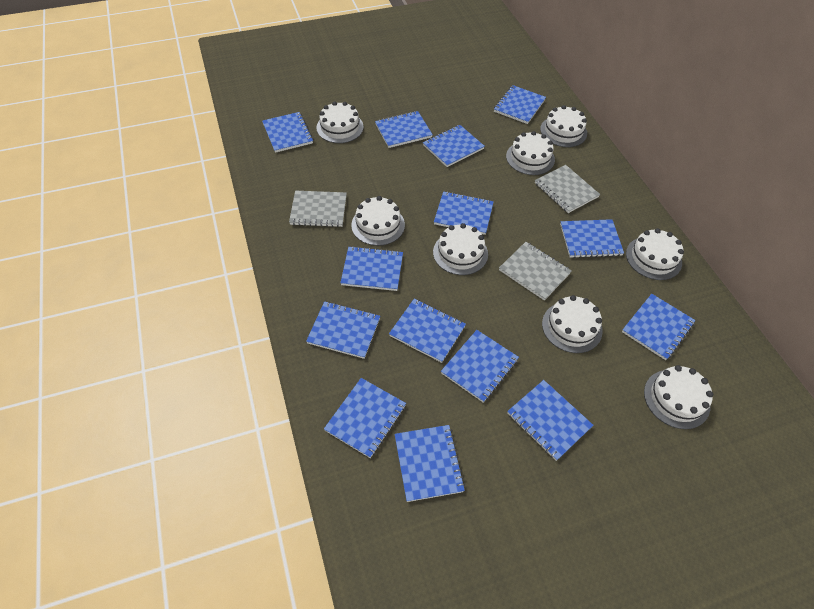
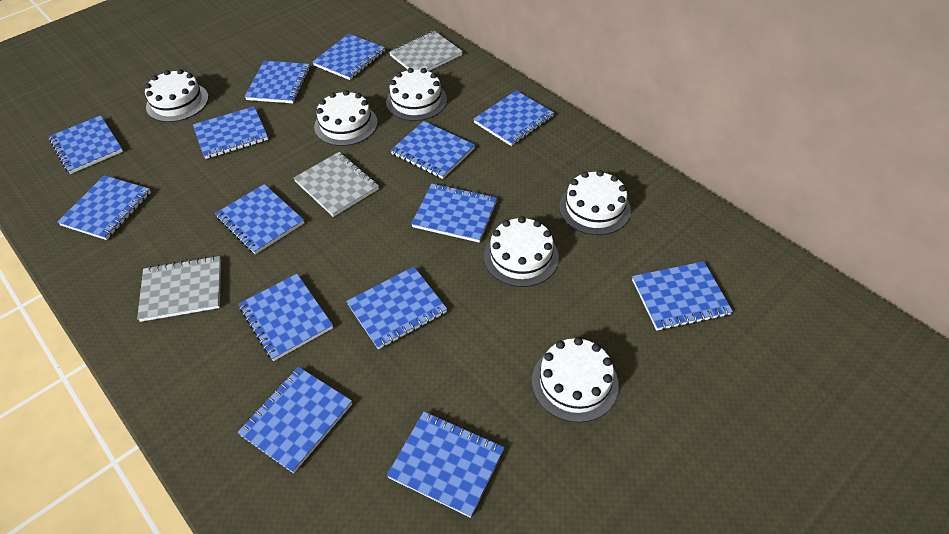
white cake: [317,101,364,143] [351,196,405,246] [433,223,488,275] [506,131,555,175] [540,105,587,147] [542,295,603,353] [626,228,684,280] [644,365,713,429] = 8 -> [145,69,209,122] [314,90,378,146] [386,68,447,121] [484,216,559,287] [532,337,619,423] [559,170,631,235] = 6

